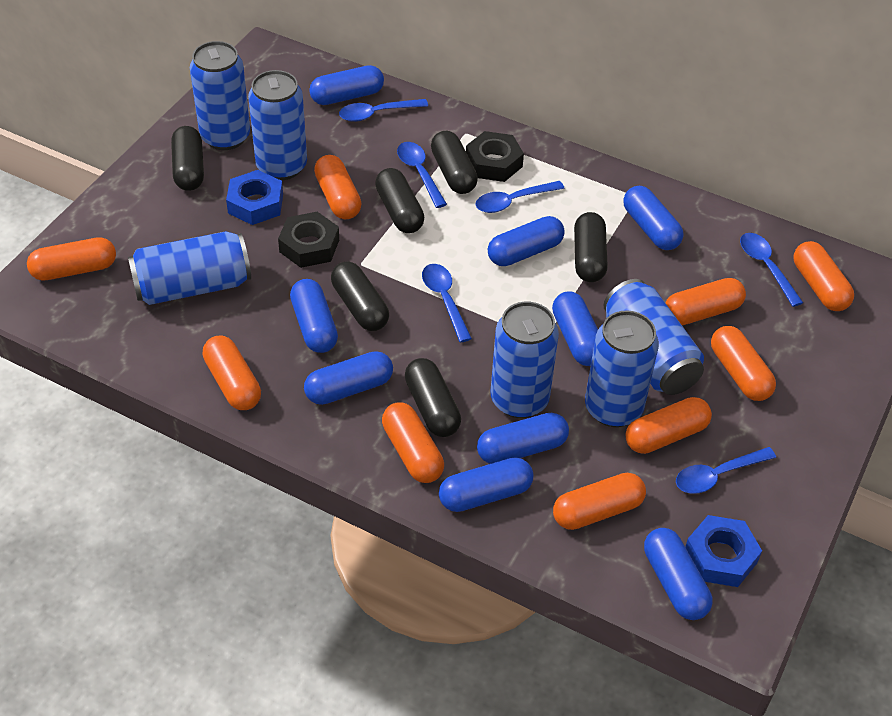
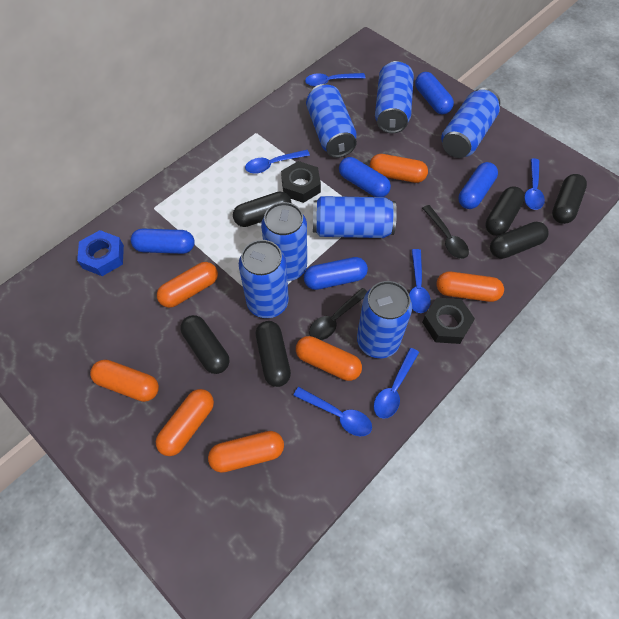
black spoon: none = 0 -> [309,288,368,340] [422,205,469,259] = 2
blue can: [128,231,251,305] [190,41,250,150] [248,70,307,180] [491,302,559,418] [585,311,659,427] [603,279,704,395] = 6 -> [239,240,289,318] [261,202,307,281] [306,84,357,158] [313,196,397,238] [357,281,412,358] [375,61,414,133] [441,88,500,158] = 7
blue capsule: [290,279,338,353] [304,351,393,405] [309,65,384,105] [439,457,533,512] [477,413,569,464] [488,216,565,266] [552,292,598,366] [623,186,683,250] [644,528,712,620] = 9 -> [131,229,195,254] [304,257,368,290] [339,157,391,197] [415,72,454,114] [458,162,498,209] = 5
blue nut: [226,170,283,225] [685,515,762,587] = 2 -> [77,230,124,276] = 1
orange capsule: [27,237,116,281] [202,336,261,410] [314,155,362,219] [382,403,444,483] [553,473,646,530] [625,397,712,454] [665,278,746,325] [711,326,776,401] [794,241,854,311] = 9 -> [90,360,159,402] [156,389,214,456] [157,262,218,308] [208,431,284,473] [296,336,362,381] [370,154,428,183] [437,272,504,302] = 7

